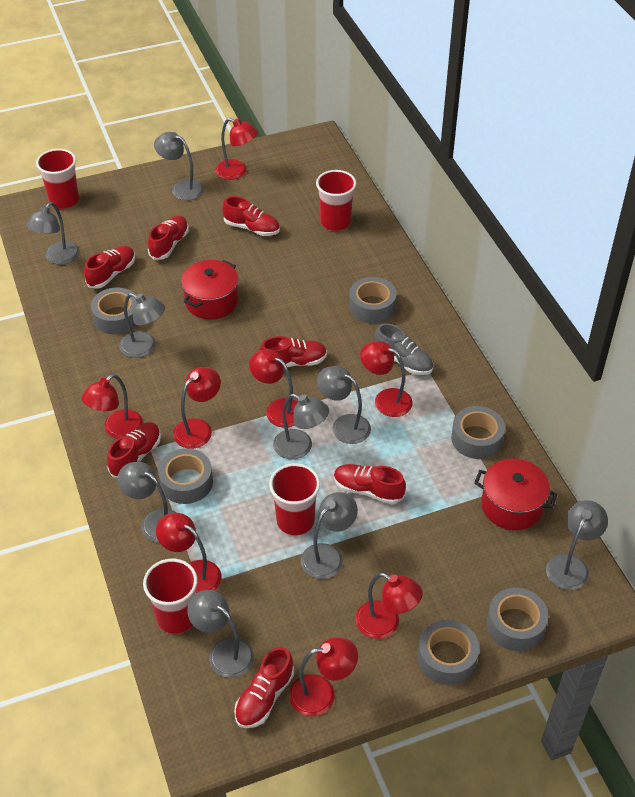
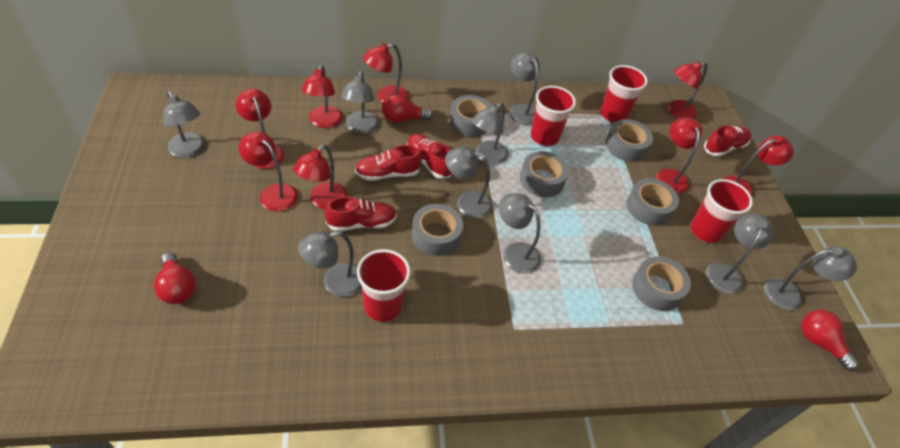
grey shoe: [375,323,433,375] = 1 -> none = 0
red light bulb: none = 0 -> [154,252,196,304] [382,93,433,123] [801,310,859,371] = 3
red pot: [181,260,238,320] [474,458,557,530] = 2 -> none = 0
red shoe: [84,246,135,289] [107,422,161,478] [148,215,189,260] [222,196,280,236] [234,647,294,728] [259,336,327,367] [334,464,406,504] = 7 -> [325,196,397,231] [355,145,422,181] [407,134,452,179] [704,126,751,157] = 4

